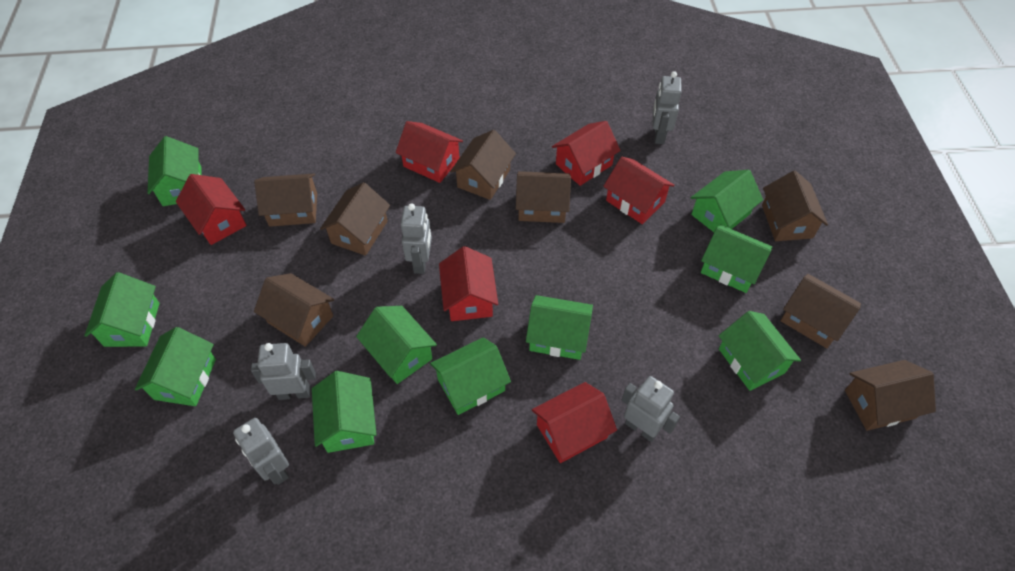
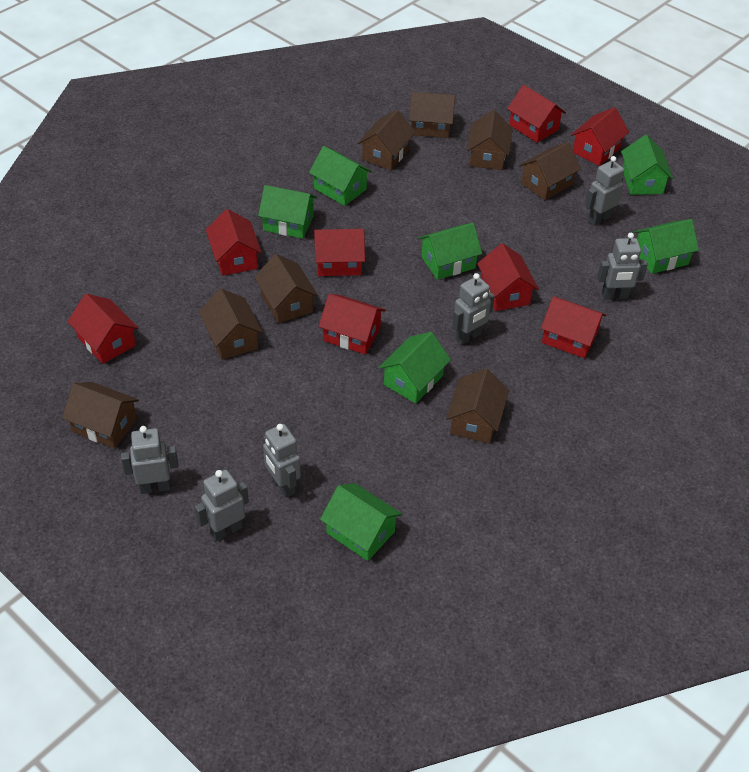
green house: [84,272,160,347] [135,327,216,406] [147,136,201,206] [312,371,377,453] [356,306,437,384] [430,337,511,415] [526,295,593,360] [691,170,763,232] [701,225,772,293] [719,311,801,391] = 10 -> [258,185,317,239] [309,146,372,206] [320,483,402,561] [379,332,451,403] [418,223,482,280] [621,135,673,195] [634,219,699,274] = 7
grey robot: [233,418,289,485] [251,343,316,400] [401,203,432,274] [622,376,680,442] [653,71,682,144] = 5 -> [121,426,179,494] [195,470,249,541] [263,424,301,498] [452,273,495,345] [585,156,624,226] [597,233,648,299] = 6
red house: [176,174,246,245] [396,121,463,183] [439,246,498,321] [532,382,617,463] [552,121,621,186] [603,157,675,224] = 6 -> [68,294,138,364] [206,209,262,276] [314,229,365,276] [319,294,385,355] [477,243,539,311] [507,85,566,143] [541,296,606,358] [571,107,629,166] = 8

